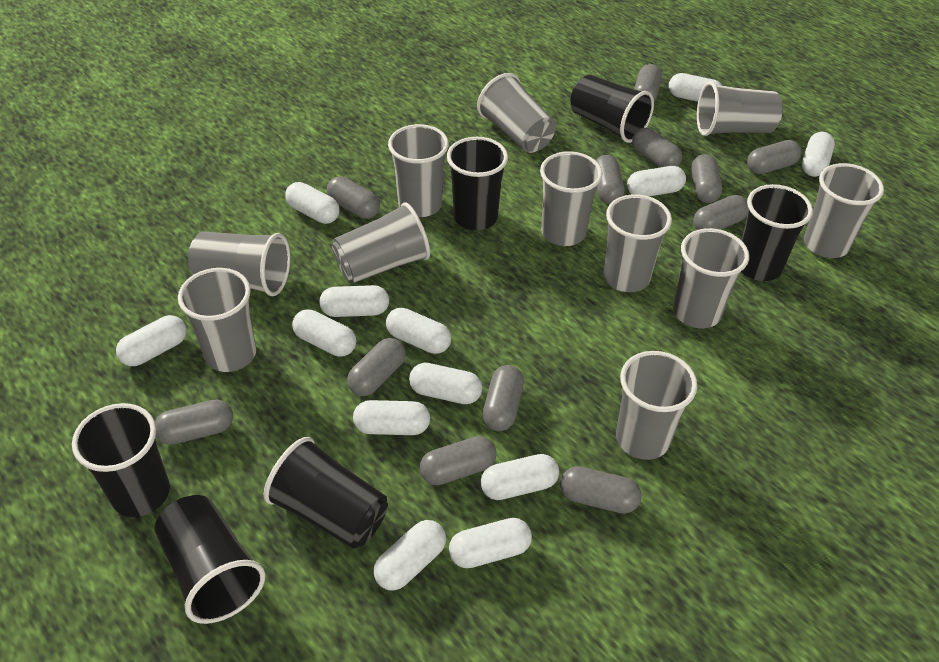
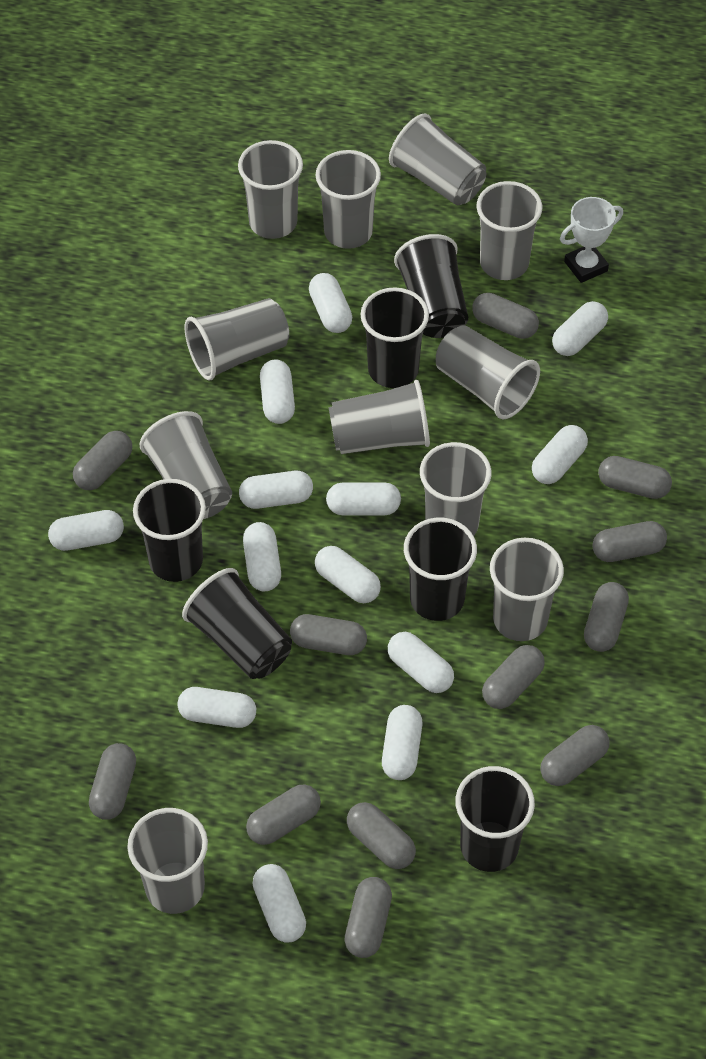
white trophy: none = 0 -> [560,197,623,283] = 1

